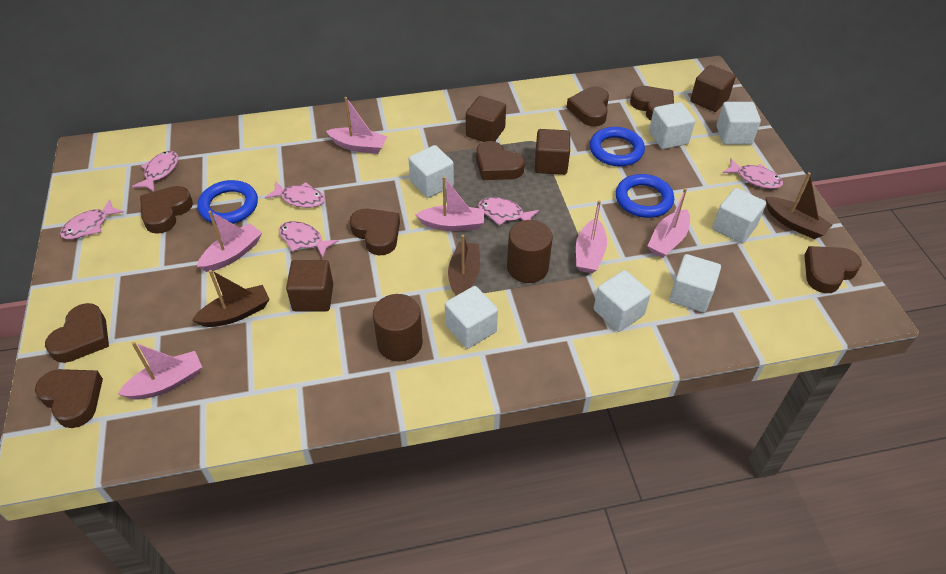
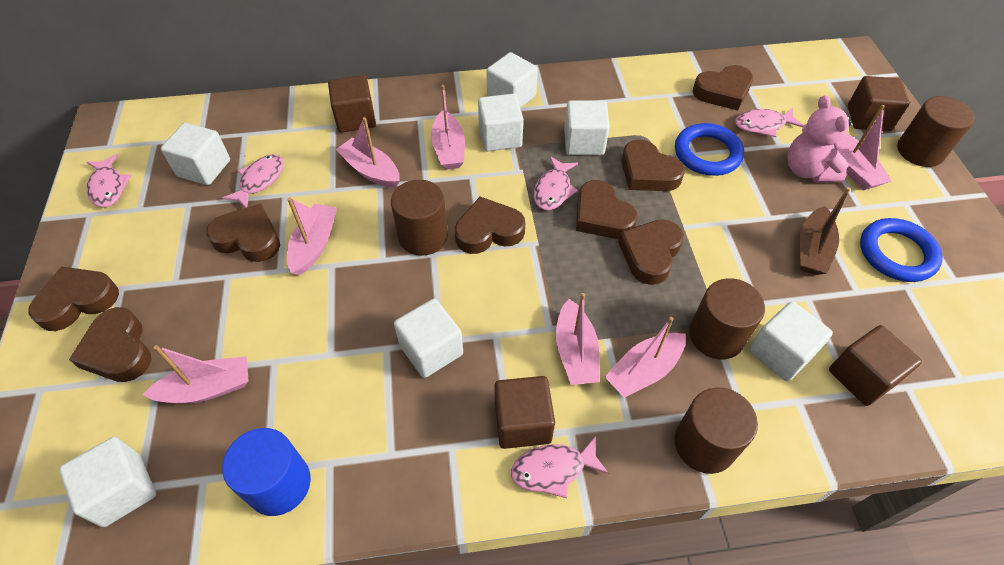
blue cylinder: none = 0 -> [222,428,311,516] = 1
blue ring: [198,180,258,224] [590,127,645,166] [616,174,674,218] = 3 -> [675,123,744,176] [860,218,943,282] = 2
brown boat: [192,270,270,327] [448,235,480,296] [766,172,832,239] = 3 -> [800,187,851,275] = 1
brown cylinder: [373,294,423,361] [507,220,553,283] = 2 -> [391,179,448,256] [674,387,758,474] [689,278,765,359] [897,96,975,167] = 4
pink boat: [118,342,202,400] [197,211,262,272] [326,97,388,154] [415,176,484,231] [576,200,607,273] [648,188,690,258] = 6 -> [143,345,249,404] [287,197,337,276] [335,117,400,188] [431,85,465,170] [556,293,600,385] [604,317,686,398] [834,105,892,190] = 7
pink fish: [60,199,124,239] [132,151,178,192] [265,182,325,208] [279,221,338,258] [478,197,539,226] [723,159,783,189] = 6 -> [86,154,131,207] [222,154,284,208] [511,436,609,498] [534,156,578,210] [735,108,804,137] = 5
pink teddy bear: none = 0 -> [788,95,851,182] = 1

